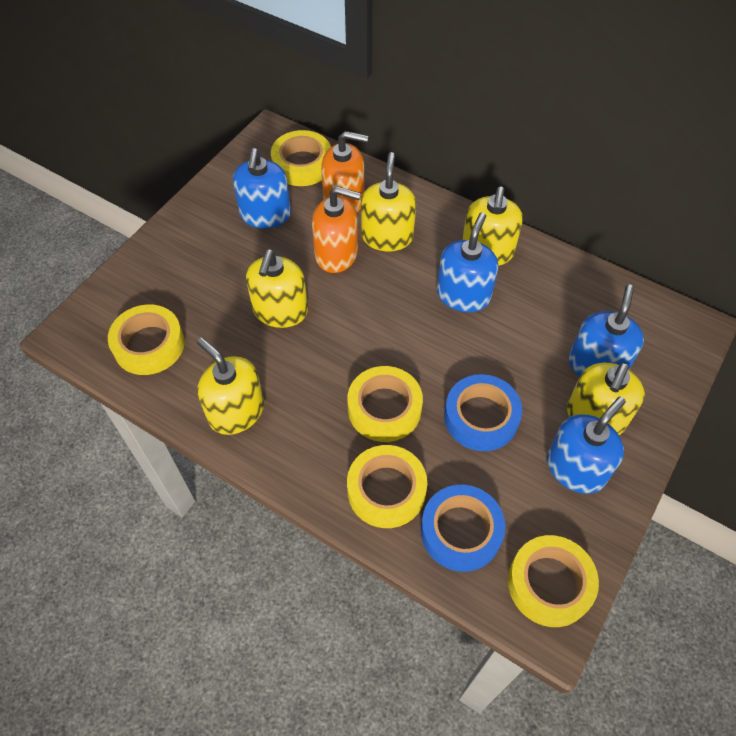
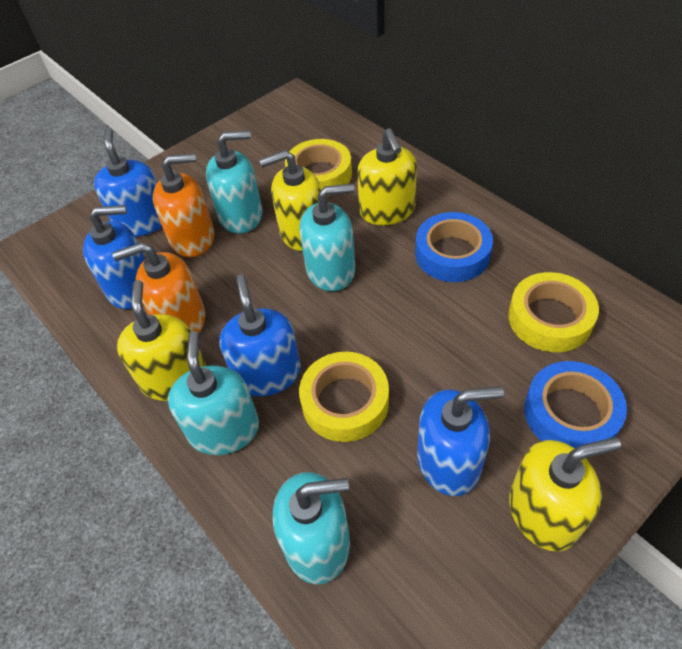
turquoise soap dispenser: none = 0 -> [168,331,259,455] [206,130,263,234] [273,472,350,584] [299,184,355,291] = 4
yellow soap dispenser: [197,337,264,435] [246,249,308,328] [361,152,416,251] [462,187,523,266] [567,362,645,435] = 5 -> [117,280,206,401] [259,150,321,251] [357,129,417,225] [509,437,621,552] = 4
yellow tape: [108,304,185,375] [271,130,331,186] [347,366,423,442] [347,445,427,528] [508,535,599,627] = 5 -> [285,139,352,196] [299,352,389,442] [508,272,599,352] = 3

